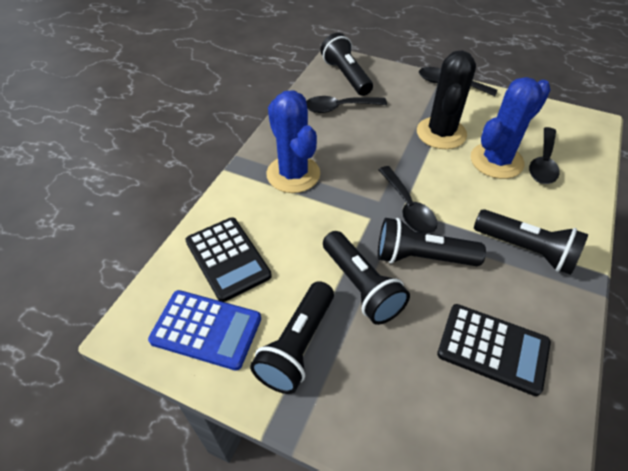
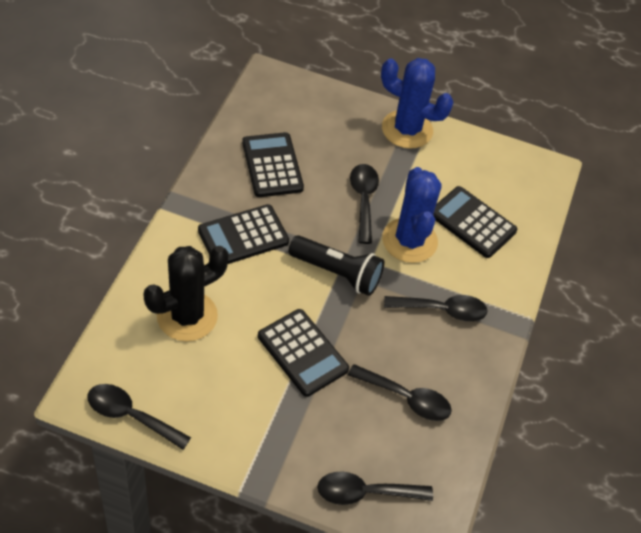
black calculator: [185,217,272,302] [437,304,551,396] = 2 -> [198,204,289,264] [242,132,304,197] [258,309,349,397] [433,186,517,258] = 4
black flashlight: [250,281,334,394] [320,33,373,96] [323,231,410,325] [378,218,486,266] [474,209,588,275] = 5 -> [288,235,384,296] = 1
black spoon: [306,96,387,113] [378,166,437,234] [419,67,497,96] [529,127,560,184] = 4 -> [88,384,191,450] [317,471,433,505] [348,364,452,421] [350,164,379,244] [384,295,488,322] = 5
blue calculator: [148,290,261,370] = 1 -> none = 0

